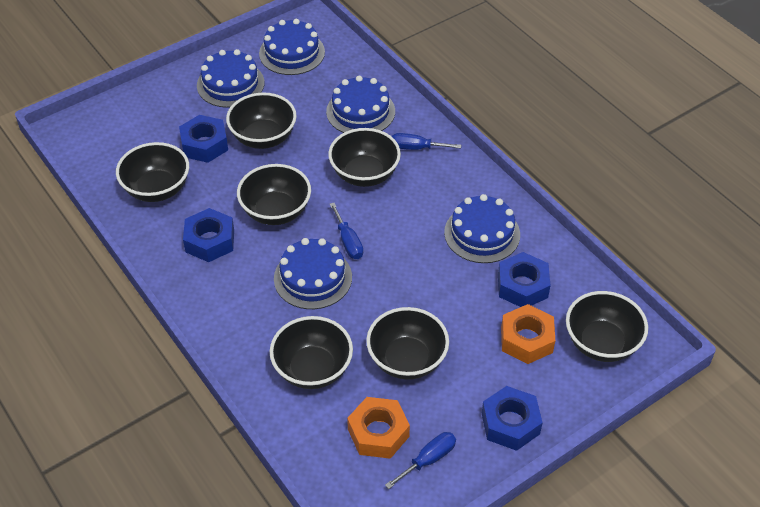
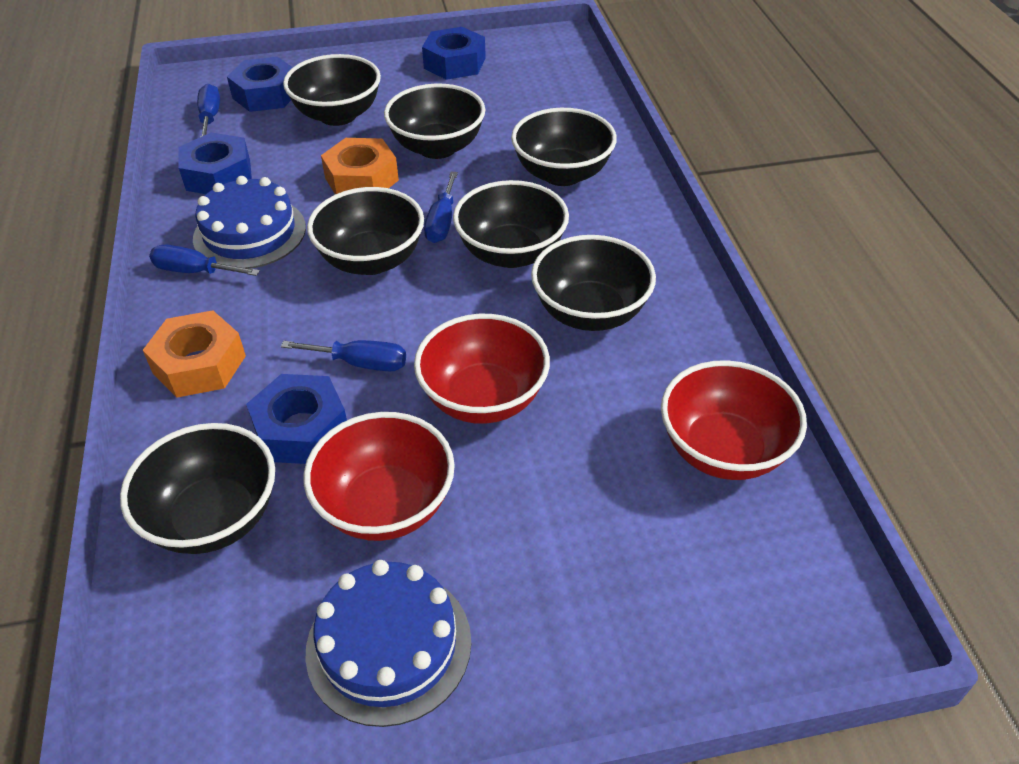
blue cake: [197,49,264,108] [259,19,325,75] [274,238,352,309] [326,76,395,133] [444,194,520,263] = 5 -> [193,176,306,269] [306,560,471,727] = 2
blue screwdriver: [330,203,363,259] [385,432,456,489] [392,133,461,150] = 3 -> [149,245,260,276] [197,84,220,137] [281,340,406,371] [424,172,458,243] = 4
red bowl: none = 0 -> [304,412,455,541] [414,314,550,424] [661,360,807,480] = 3

